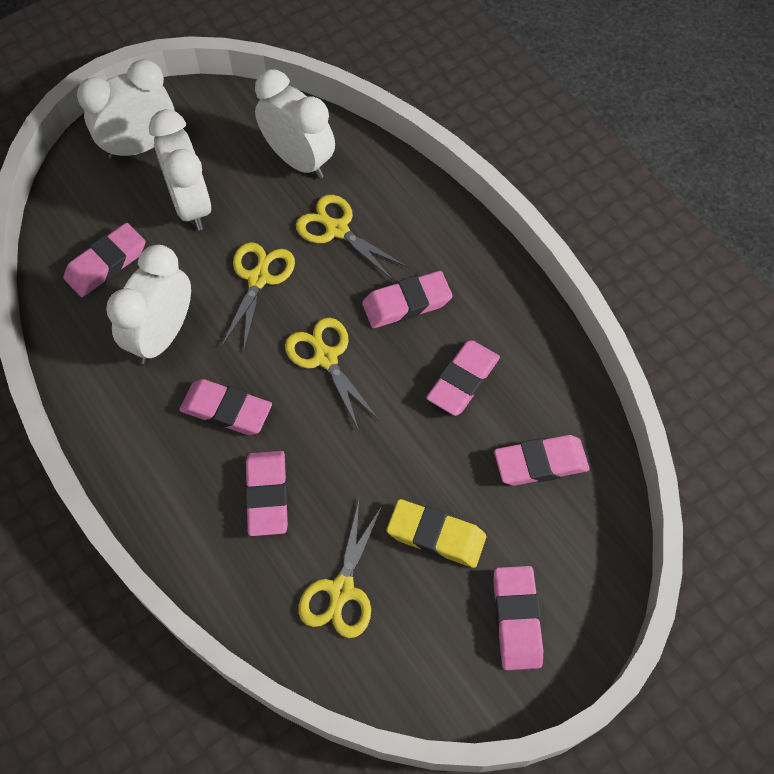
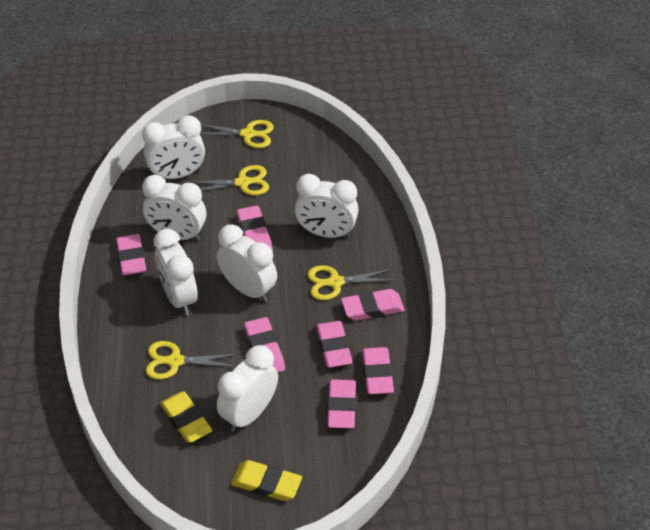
white clock: [77,59,175,159] [106,245,191,364] [149,109,211,230] [255,69,335,179] = 4 -> [142,115,205,179] [142,175,206,241] [154,229,198,315] [217,225,277,302] [217,345,278,432] [295,174,359,238] = 6
yellow eraser: [386,499,486,568] = 1 -> [160,391,212,443] [231,460,302,501] = 2

